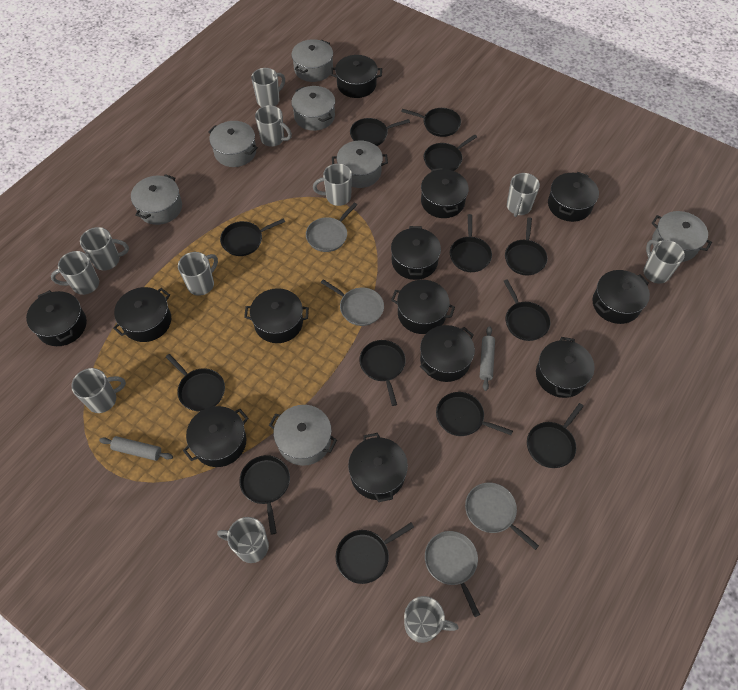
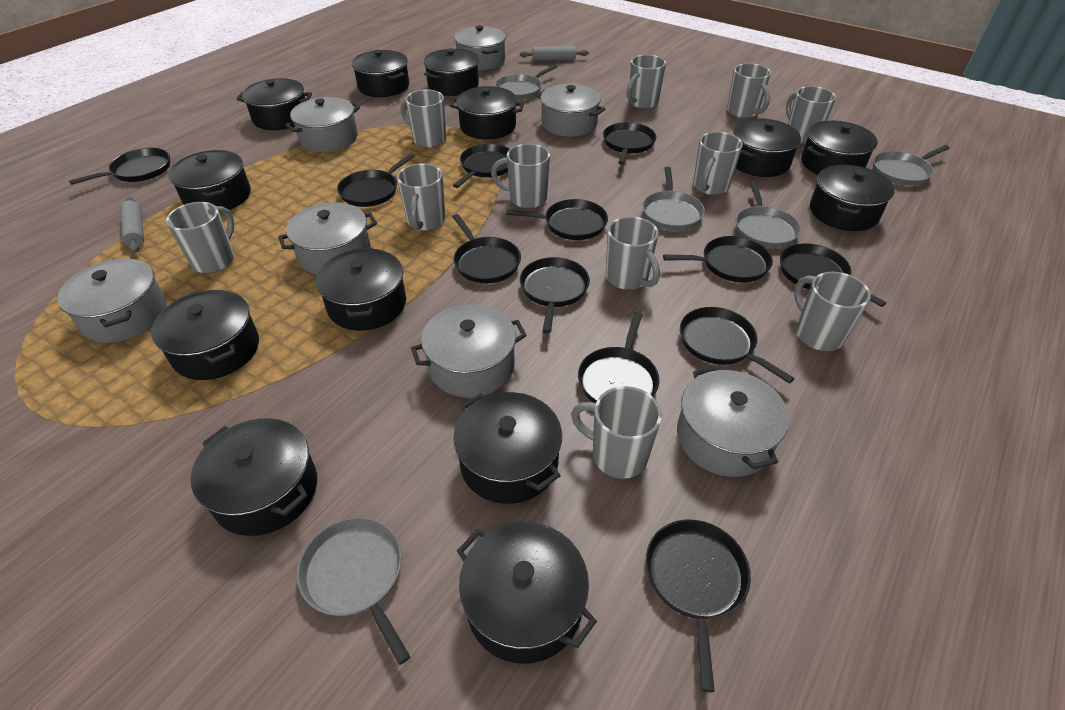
black pan: [166,354,225,411] [220,218,285,256] [239,455,290,535] [336,523,414,584] [350,118,410,146] [359,340,406,406] [401,108,461,137] [424,134,477,171] [436,392,513,436] [450,214,492,272] [504,279,551,341] [505,217,548,275] [527,403,584,468] = 13 -> [69,148,170,185] [337,153,415,207] [452,214,521,283] [453,144,510,188] [506,199,608,240] [520,257,590,333] [578,312,659,403] [603,122,656,165] [646,520,751,692] [663,236,773,282] [680,307,795,383] [780,243,886,307] = 12
grey pan: [306,202,357,252] [321,279,384,326] [425,531,480,617] [465,483,539,550] = 4 -> [297,517,411,665] [495,65,557,100] [642,167,705,231] [736,181,801,248] [873,145,950,186] = 5

